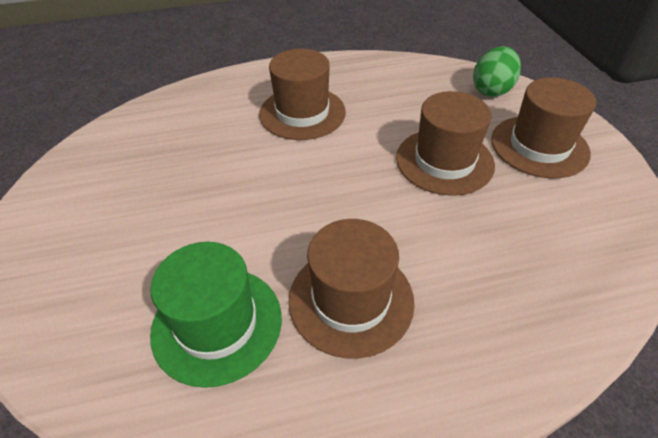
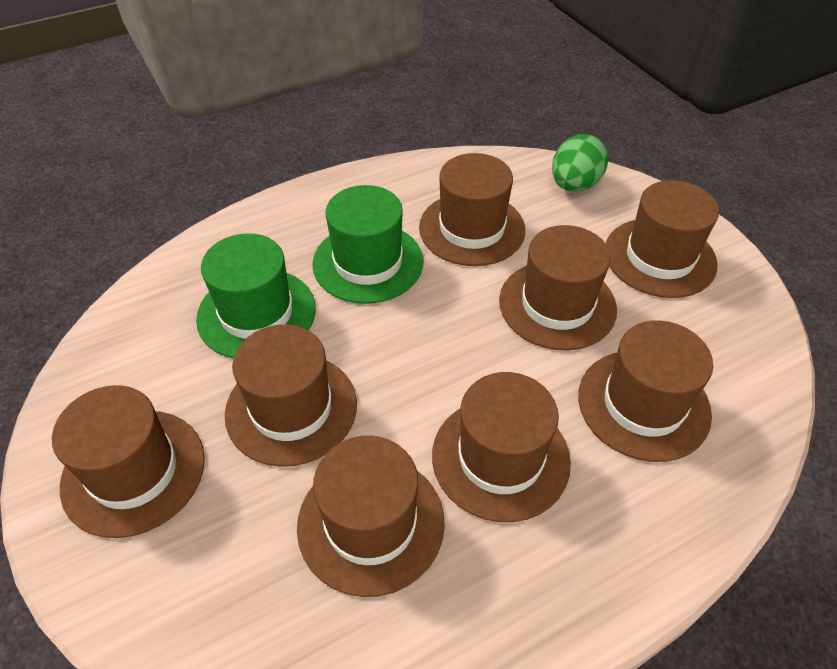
brown hat: [259,49,346,140] [288,219,415,359] [396,91,495,196] [491,78,596,178] = 4 -> [52,385,205,538] [225,324,357,467] [297,436,445,597] [419,153,525,266] [432,372,571,522] [499,225,617,350] [578,320,713,462] [606,180,719,298] = 8
green hat: [150,242,282,388] = 1 -> [196,233,316,358] [312,185,424,304] = 2

